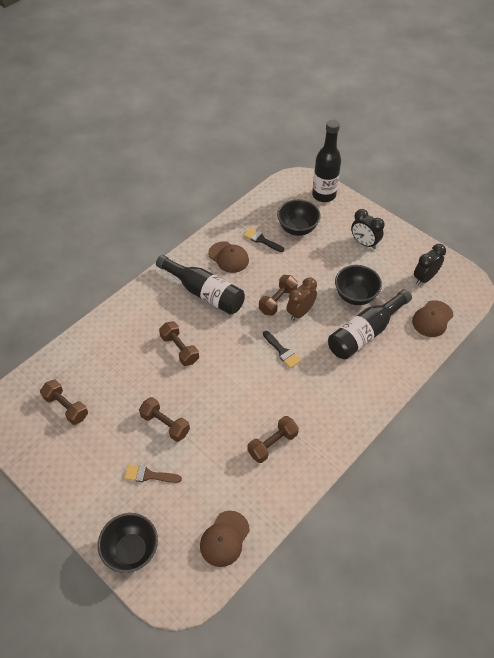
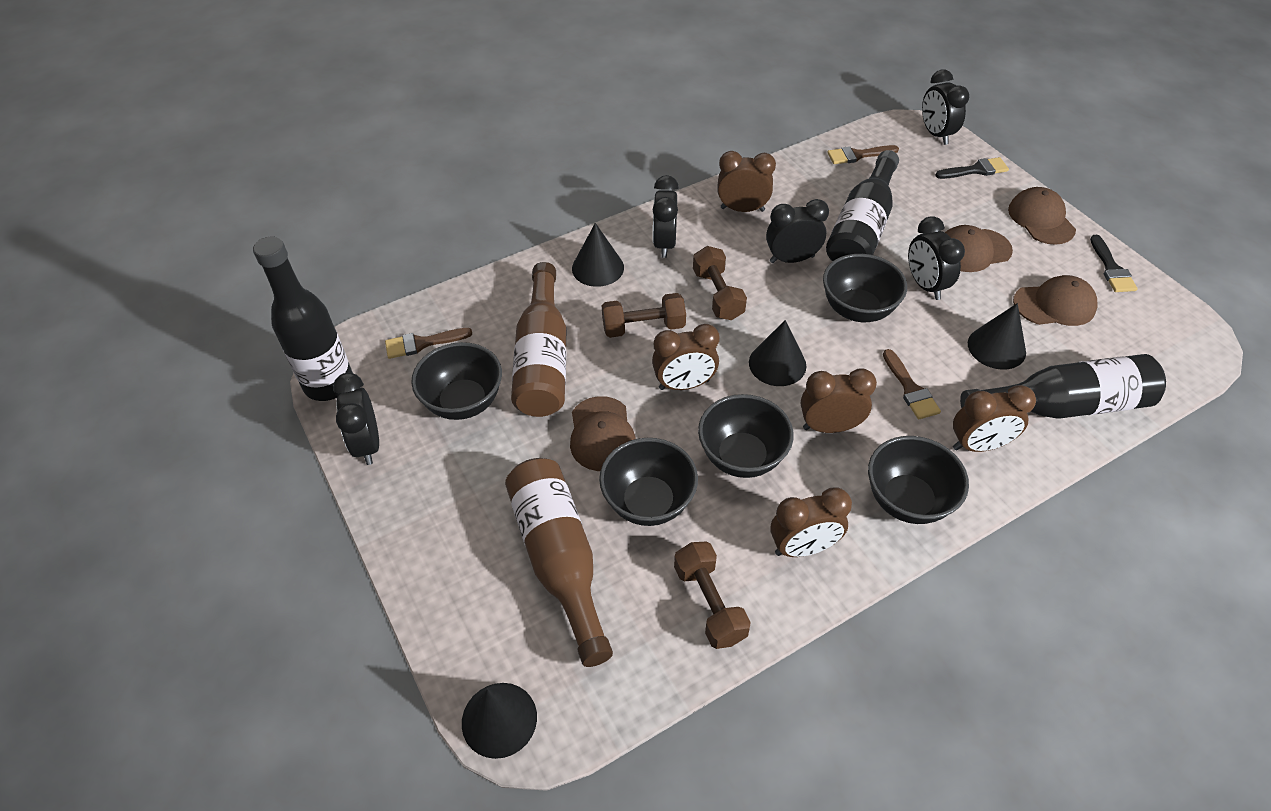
black bowl: [98,513,158,573] [277,199,321,236] [335,265,382,305] = 3 -> [411,342,502,420] [599,438,698,526] [698,394,794,478] [823,254,907,322] [868,436,969,524] = 5
black clock: [351,209,385,249] [414,244,446,285] = 2 -> [333,373,379,465] [652,175,679,258] [766,199,829,263] [908,216,965,300] [922,70,969,145] = 5
black cone: none = 0 -> [462,683,537,759] [572,223,624,287] [749,320,807,386] [968,303,1026,370] = 4
brown bottle: none = 0 -> [505,458,613,667] [511,262,566,417] = 2
brown brush: [125,464,182,483] = 1 -> [385,328,472,359] [827,145,899,164] [883,349,941,419] = 3
brown cap: [200,511,250,567] [208,241,249,273] [412,300,453,337] = 3 -> [570,396,636,471] [945,225,1013,272] [1008,187,1076,245] [1013,275,1098,326] = 4
brown clock: [287,278,317,321] = 1 -> [652,324,720,390] [717,151,776,212] [770,487,852,557] [801,368,877,433] [953,385,1036,452] = 5
brown dumbbell: [40,380,88,425] [139,397,190,442] [159,321,199,366] [248,416,299,463] [259,275,298,316] = 5 -> [602,293,686,338] [674,542,751,649] [693,246,747,320] = 3

